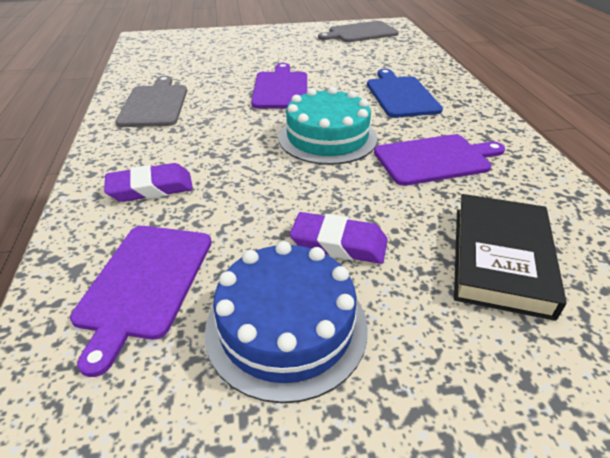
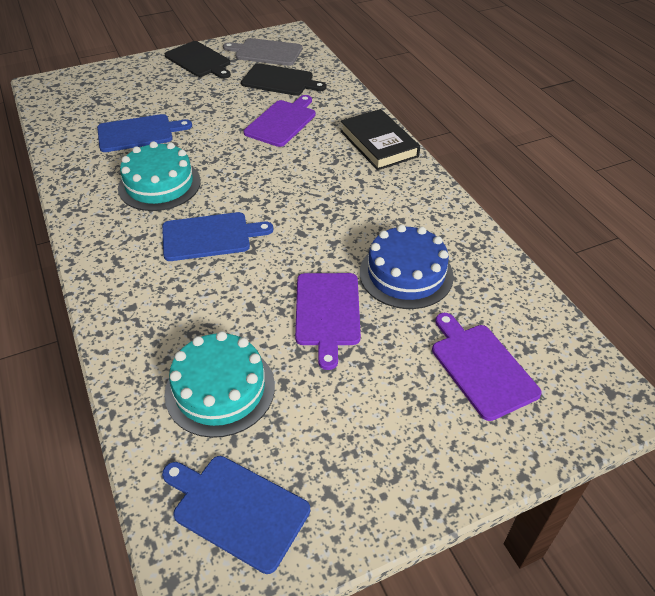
black cutting board: none = 0 -> [165,41,231,79] [241,63,327,96] = 2
blue cutting board: [367,69,443,118] = 1 -> [97,114,192,152] [162,212,273,261] [162,456,310,574] = 3
grey cutting board: [115,76,187,127] [318,21,399,42] = 2 -> [223,38,303,66] = 1
purple eraser: [104,163,193,202] [290,212,388,264] = 2 -> none = 0
turquoise cake: [278,87,377,165] = 1 -> [118,141,201,211] [164,331,275,438] = 2

